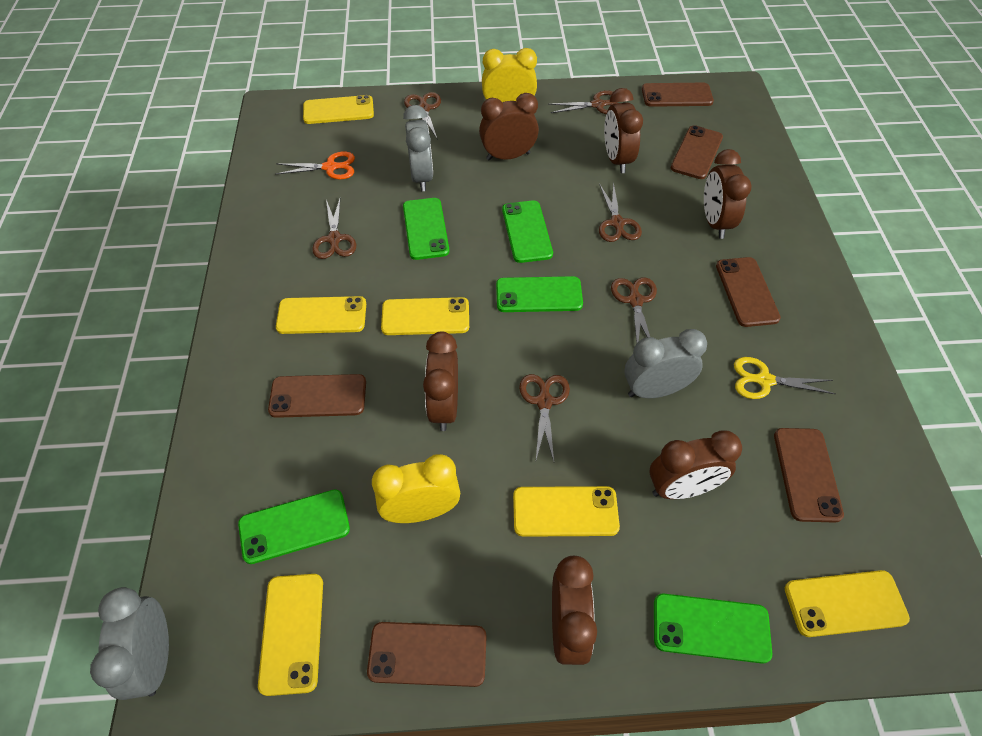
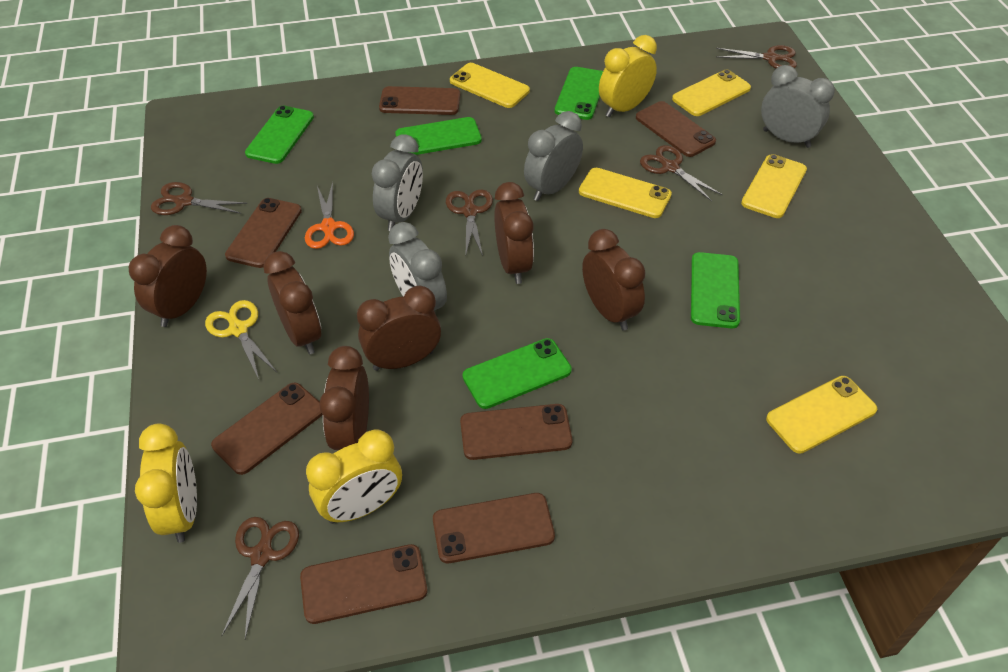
brown phone: [268,374,366,418] [367,622,487,687] [642,83,714,107] [671,125,723,179] [716,257,781,327] [774,428,844,523] = 6 -> [211,382,323,475] [225,198,302,268] [300,544,427,624] [379,86,460,115] [433,493,555,563] [460,404,572,460] [636,101,716,157] = 7
brown scissors: [312,199,356,259] [404,92,441,140] [519,374,570,461] [548,90,618,114] [599,182,642,242] [611,277,657,342] = 6 -> [151,182,248,215] [222,517,299,639] [446,189,493,256] [640,145,723,201] [716,45,797,69] = 5
grey clock: [90,587,169,700] [403,105,433,191] [624,329,707,398] = 3 -> [372,134,423,231] [388,222,447,312] [524,111,583,201] [761,65,835,148] = 4
yellow clock: [372,454,460,523] [482,48,537,102] = 2 -> [135,423,197,543] [306,429,402,524] [599,35,657,117] = 3
yellow phone: [258,574,323,696] [276,296,366,334] [303,95,374,124] [381,297,469,335] [513,486,620,537] [785,570,910,637] = 6 -> [450,63,530,108] [579,168,672,218] [672,70,751,116] [741,154,807,218] [766,376,877,454] = 5

